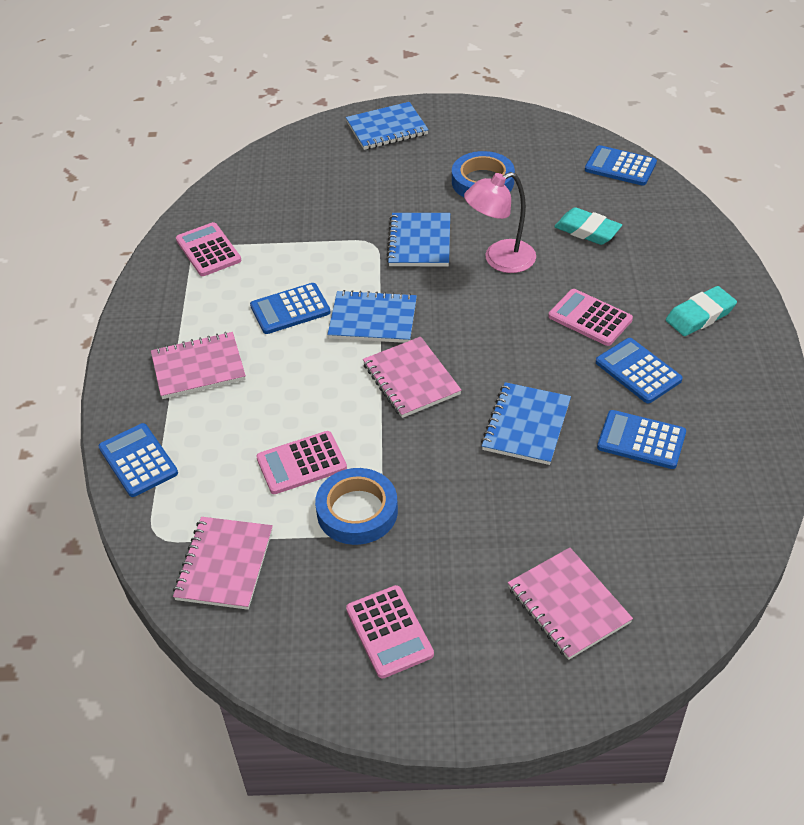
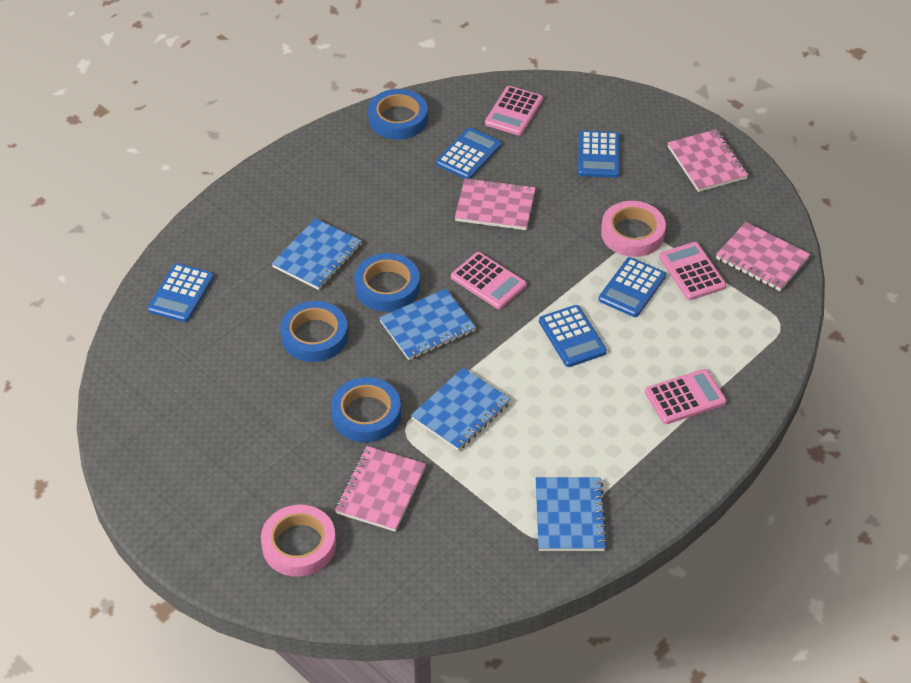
blue tape: [315,468,398,545] [452,151,515,197] = 2 -> [280,301,348,362] [331,377,401,442] [354,253,420,312] [368,89,428,140] = 4
pink lamp: [464,172,536,273] = 1 -> none = 0
pink tape: none = 0 -> [261,505,336,577] [601,201,666,257] = 2
turquoise eraser: [554,207,622,245] [666,286,737,336] = 2 -> none = 0

